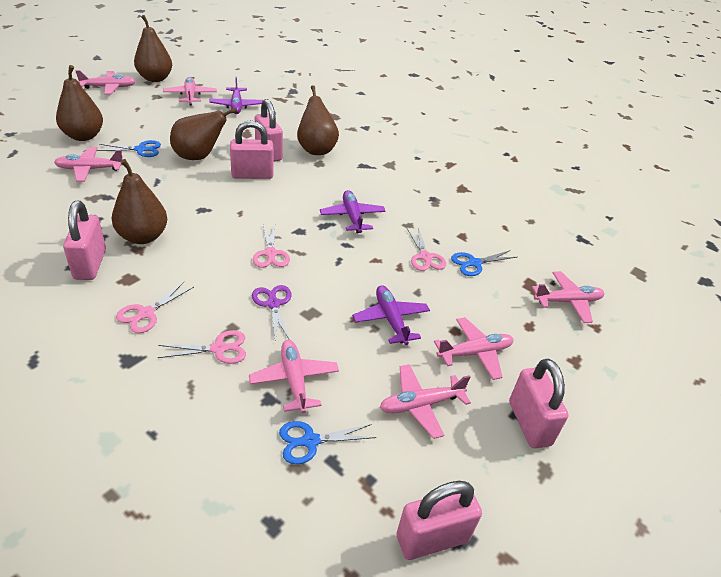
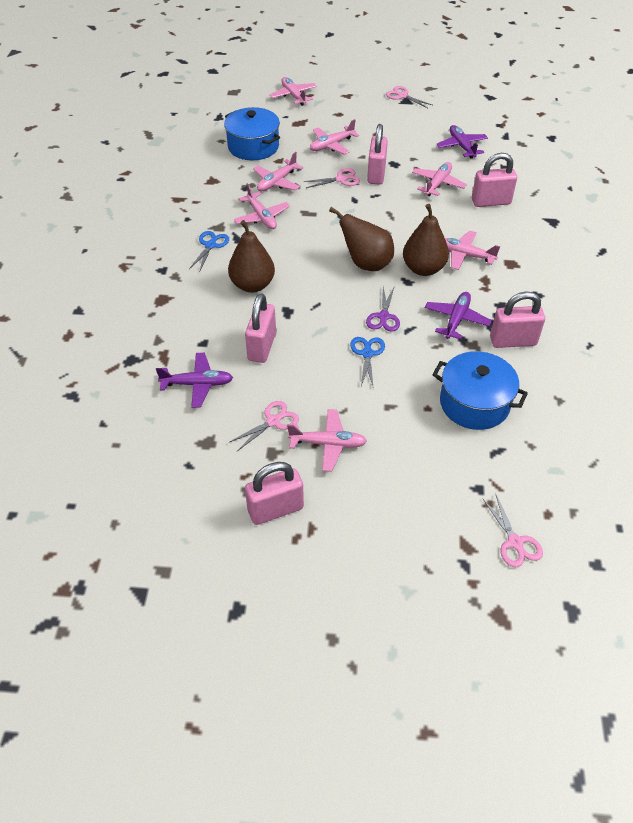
blue pot: none = 0 -> [224,107,280,160] [432,351,528,430] = 2
blue scissors: [97,140,161,157] [279,421,377,464] [451,250,517,276] = 3 -> [189,231,229,273] [350,337,385,390] = 2
brown pear: [56,65,103,141] [112,159,167,244] [134,15,172,82] [170,108,238,160] [297,85,339,155] = 5 -> [228,220,275,292] [329,207,394,271] [403,204,449,276] = 3

